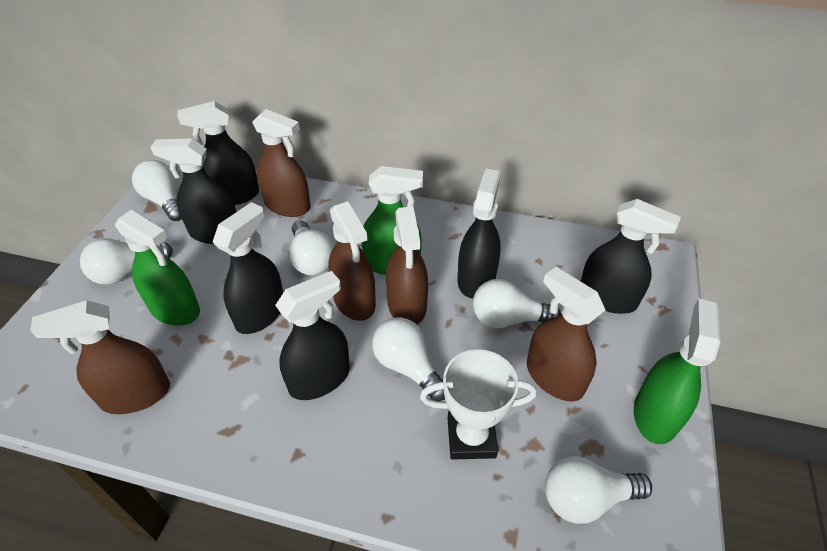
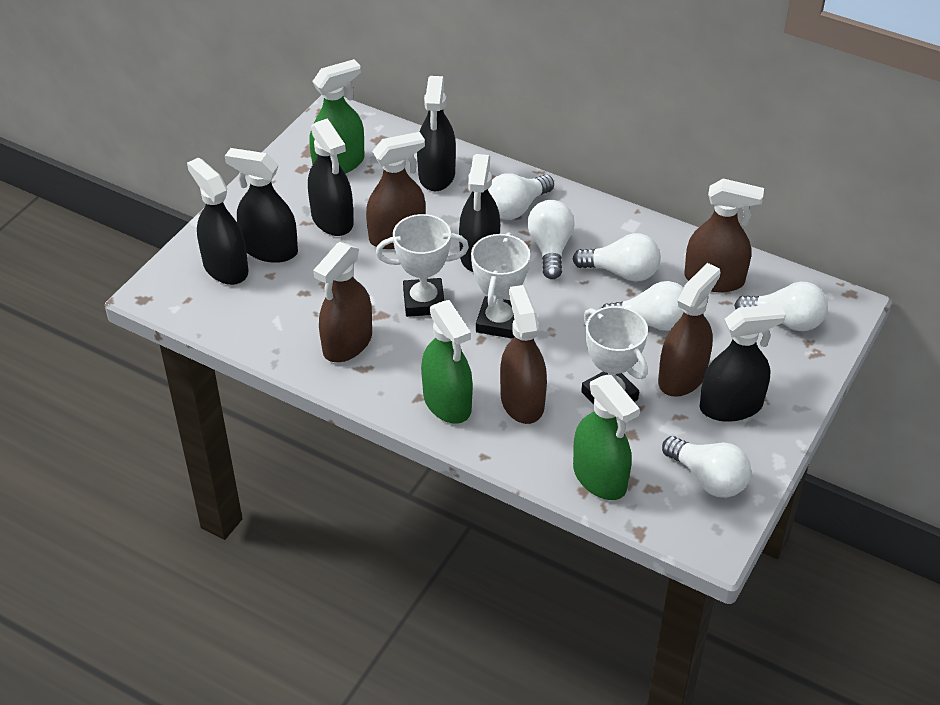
white trophy: [420,349,537,460] = 1 -> [376,214,469,317] [471,232,530,339] [581,306,648,404] = 3

